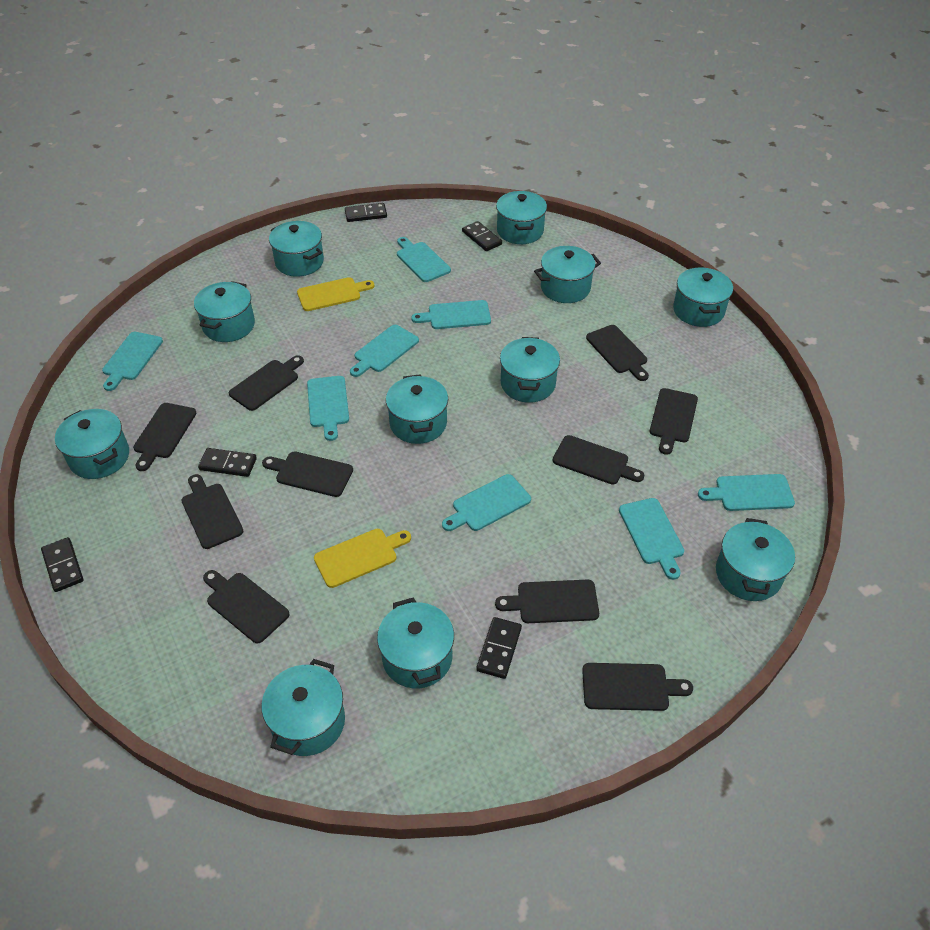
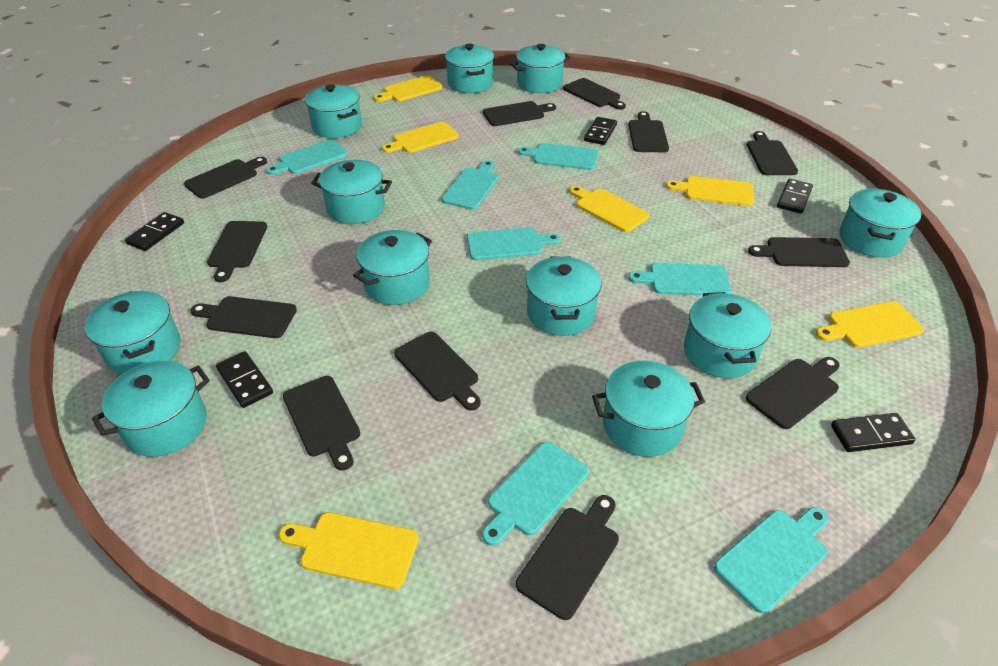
black cutting board: [133,403,196,471] [181,474,243,549] [203,570,290,643] [229,355,304,411] [262,451,353,497] [495,580,599,623] [553,435,644,485] [582,663,693,711] [586,325,649,381] [650,388,698,455] = 10 -> [184,157,267,199] [191,296,297,338] [207,221,267,282] [283,376,360,471] [394,332,481,411] [483,101,556,126] [516,495,619,620] [563,78,626,110] [628,111,669,152] [746,357,840,429] [747,131,798,175] [748,237,850,267] = 12
turquoise cutting board: [102,332,163,391] [307,376,349,441] [350,325,419,377] [397,237,451,282] [411,300,491,329] [442,474,531,531] [619,498,684,580] [698,474,795,511] = 8 -> [266,139,348,175] [442,160,499,210] [467,227,561,261] [482,442,589,546] [518,143,599,170] [628,263,731,296] [714,507,829,613] = 7
yellow cutting board: [297,277,375,311] [314,529,411,588] = 2 -> [279,512,419,589] [374,75,443,102] [382,122,459,153] [569,186,650,232] [666,176,754,206] [816,301,924,348] = 6

